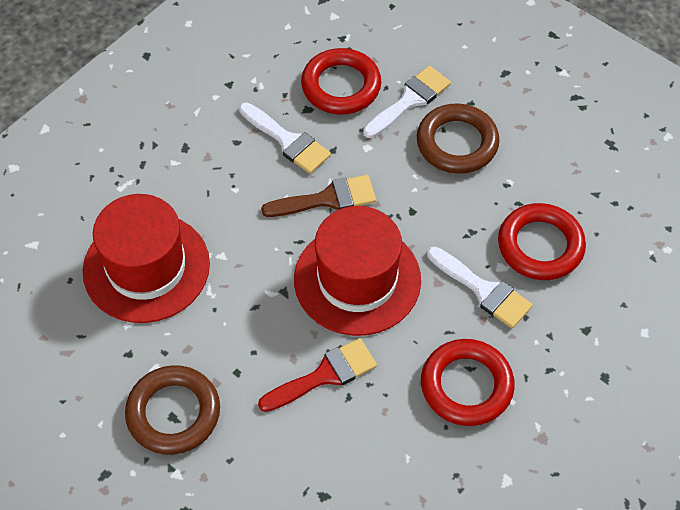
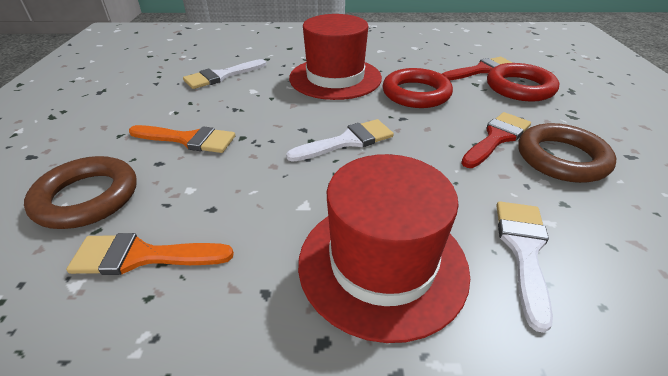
brown brush: [261,175,376,217] = 1 -> none = 0
orange brush: none = 0 -> [66,233,234,275] [129,125,235,153] = 2
red brush: [258,338,377,412] = 1 -> [442,57,513,81] [461,112,531,168] = 2
red ring: [301,48,381,115] [421,339,515,426] [498,203,586,280] = 3 -> [383,68,453,108] [487,63,559,102] = 2

